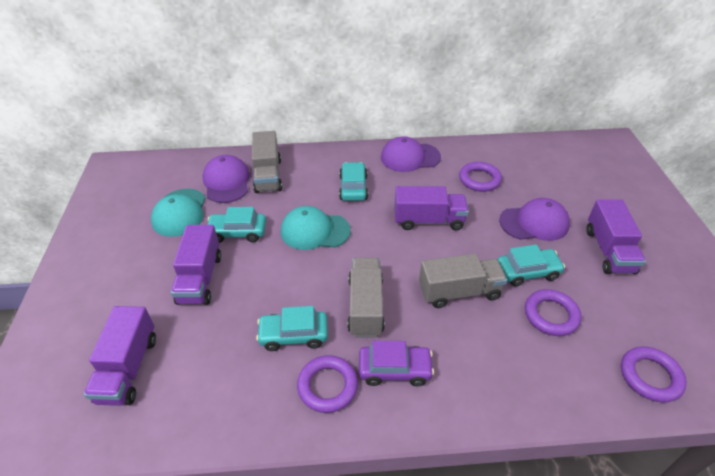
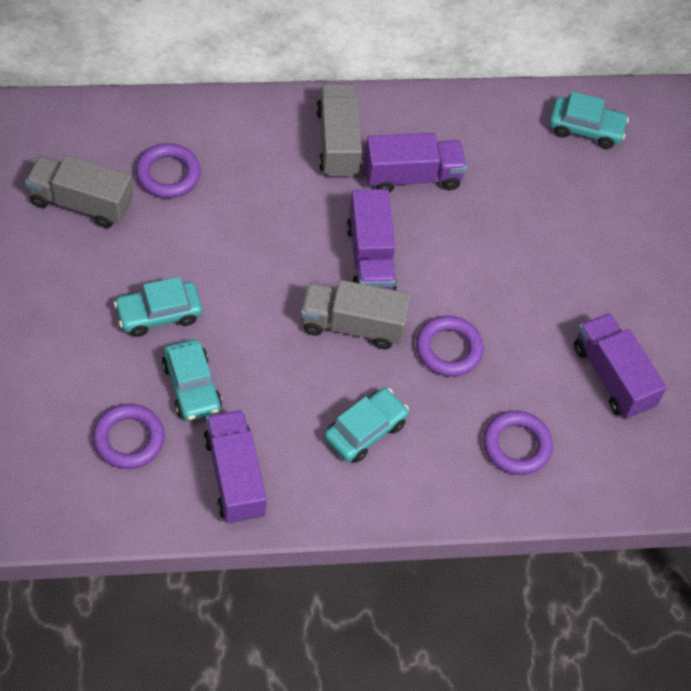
purple cap: [203,155,250,203] [381,136,441,172] [499,198,570,241] = 3 -> none = 0
purple car: [359,341,434,386] = 1 -> none = 0
turquoise cap: [151,189,205,237] [281,206,351,250] = 2 -> none = 0

